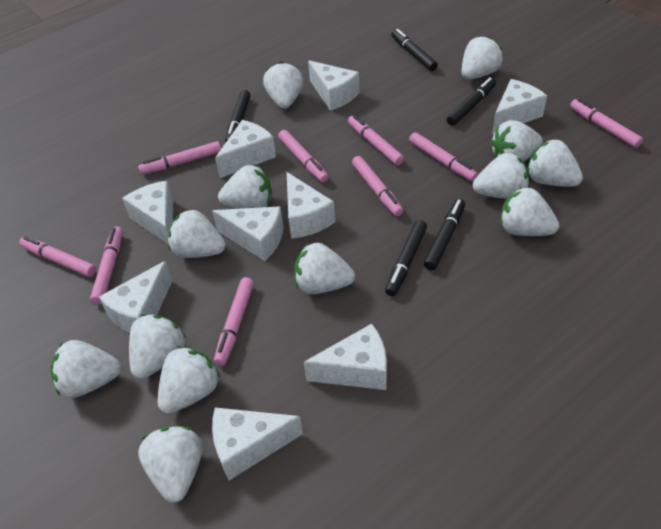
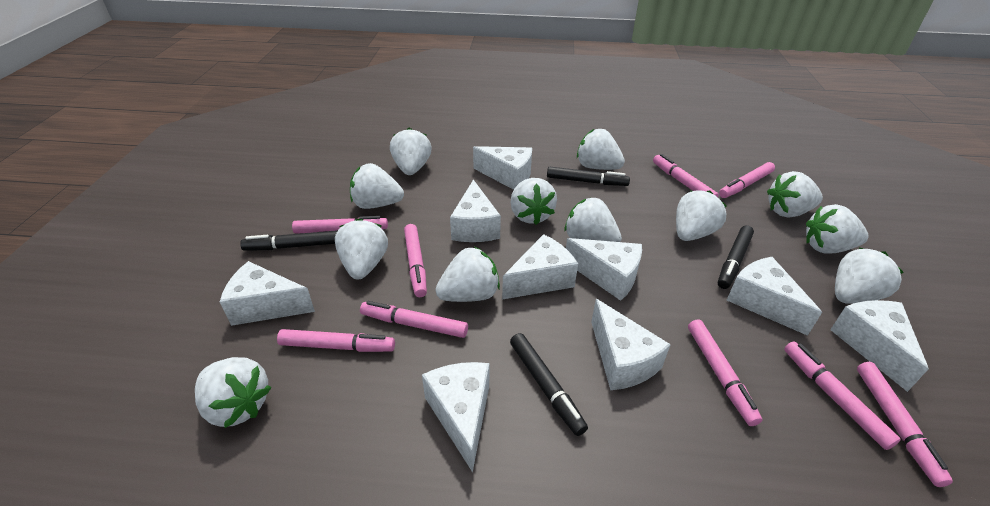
black marker: [225,90,250,143] [385,220,427,296] [391,29,438,71] [424,199,465,270] [446,77,496,126] = 5 -> [240,230,338,251] [510,333,588,436] [547,167,630,186] [718,225,754,289] = 4
white strawberry: [50,340,122,398] [129,314,186,379] [138,426,202,503] [157,346,220,414] [168,209,226,258] [218,165,272,209] [263,62,303,109] [294,243,355,294] [462,36,503,79] [473,153,529,199] [491,120,543,162] [500,186,559,236] [527,139,583,187] = 13 -> [195,357,272,428] [335,218,388,280] [350,163,404,209] [390,128,432,175] [435,247,500,302] [510,178,557,225] [564,198,622,242] [577,129,625,170] [676,190,727,241] [767,171,823,218] [806,204,868,254] [835,248,904,304] = 12

